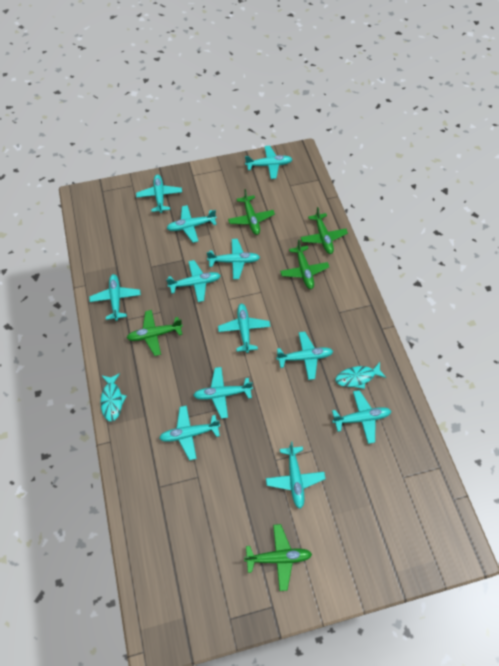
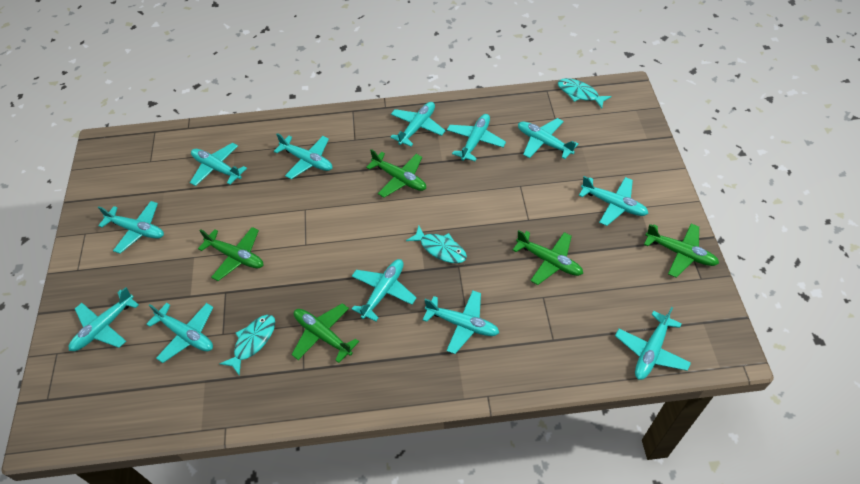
turquoise fish: [101,373,127,422] [335,362,387,389] = 2 -> [219,315,275,375] [406,226,467,263] [558,78,611,108] = 3

